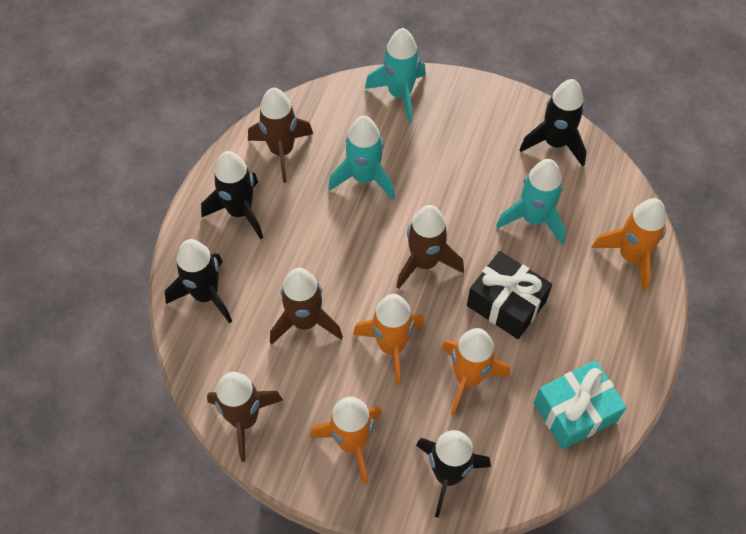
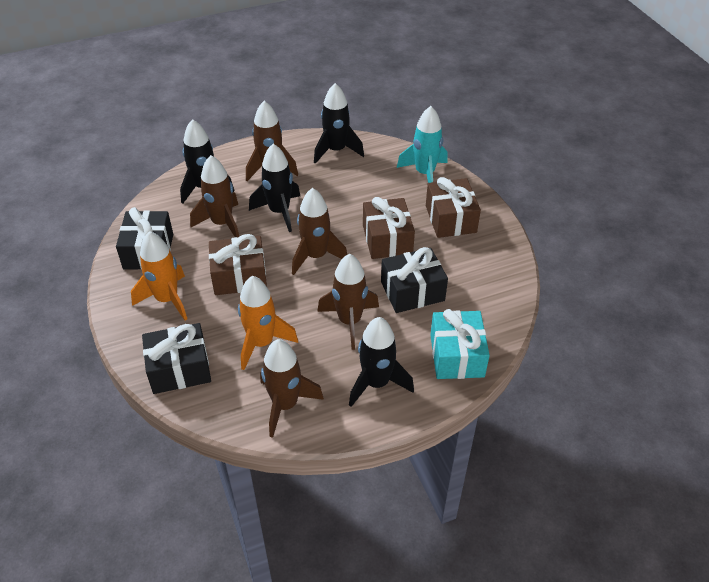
black gift: [467,251,552,339] = 1 -> [116,207,173,270] [142,323,211,394] [381,247,448,313] = 3
brown gift: none = 0 -> [209,234,267,295] [363,197,415,259] [426,177,481,238] = 3
brown rocket: [207,372,283,462] [248,88,313,183] [270,268,343,345] [396,205,464,289] = 4 -> [190,155,239,237] [246,101,298,181] [260,339,324,438] [292,188,347,275] [317,254,379,350] = 5
orange rocket: [310,397,382,484] [353,294,425,385] [442,328,510,416] [592,198,666,291] = 4 -> [131,231,187,321] [238,276,298,370] = 2
turquoise rocket: [328,116,395,199] [365,28,426,123] [496,159,566,244] = 3 -> [397,106,448,183] = 1

